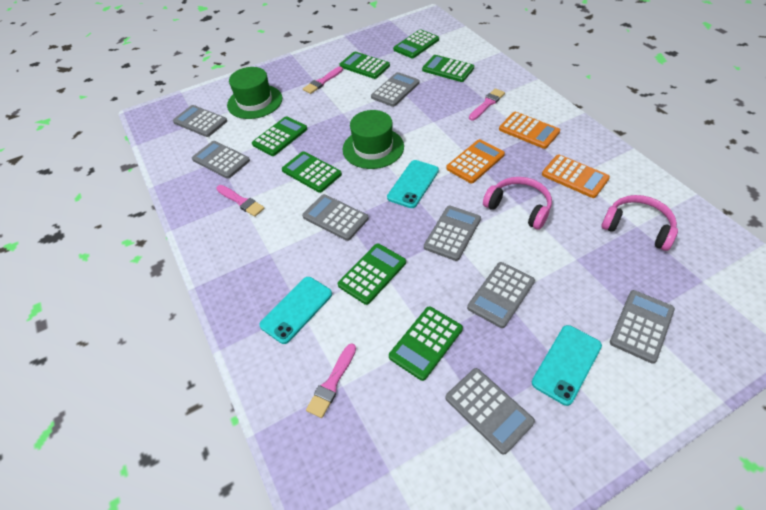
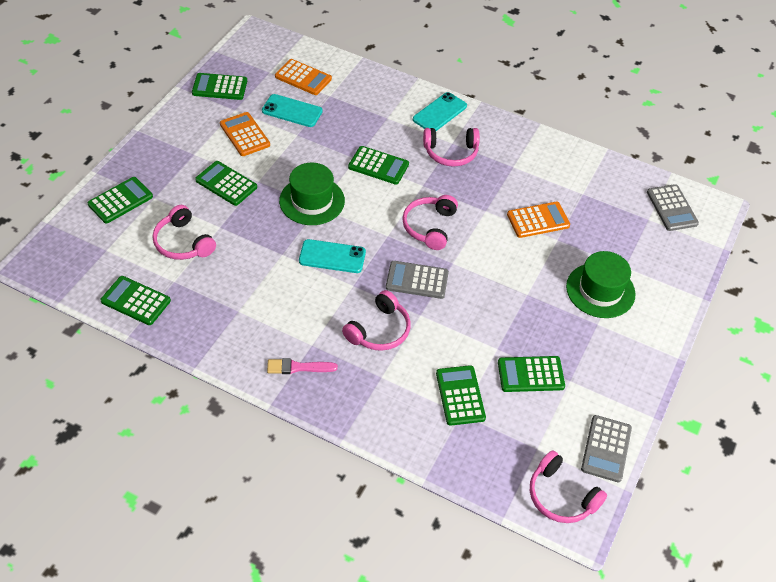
grey calculator: [173,105,227,137] [192,141,250,179] [302,194,369,241] [371,72,420,107] [424,206,481,261] [446,368,535,455] [467,262,535,328] [610,290,675,364] = 8 -> [386,261,449,299] [581,415,632,482] [647,184,699,231] = 3
pink brush: [216,185,265,217] [303,67,343,94] [306,343,356,418] [469,88,505,121] = 4 -> [267,358,338,374] = 1
pink headphones: [483,177,552,230] [601,195,678,251] = 2 -> [153,205,216,260] [342,290,411,351] [402,195,458,250] [423,128,480,167] [530,450,607,523] = 5

